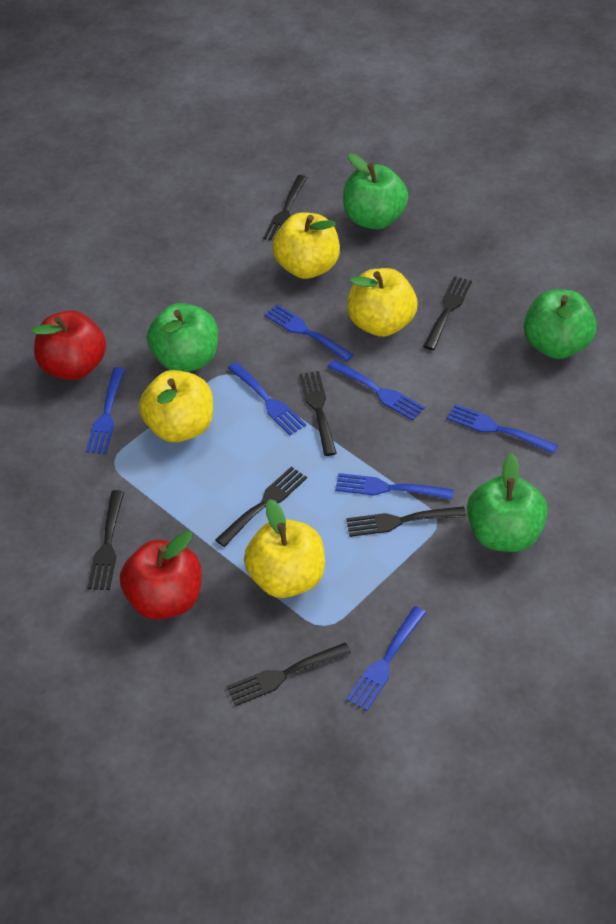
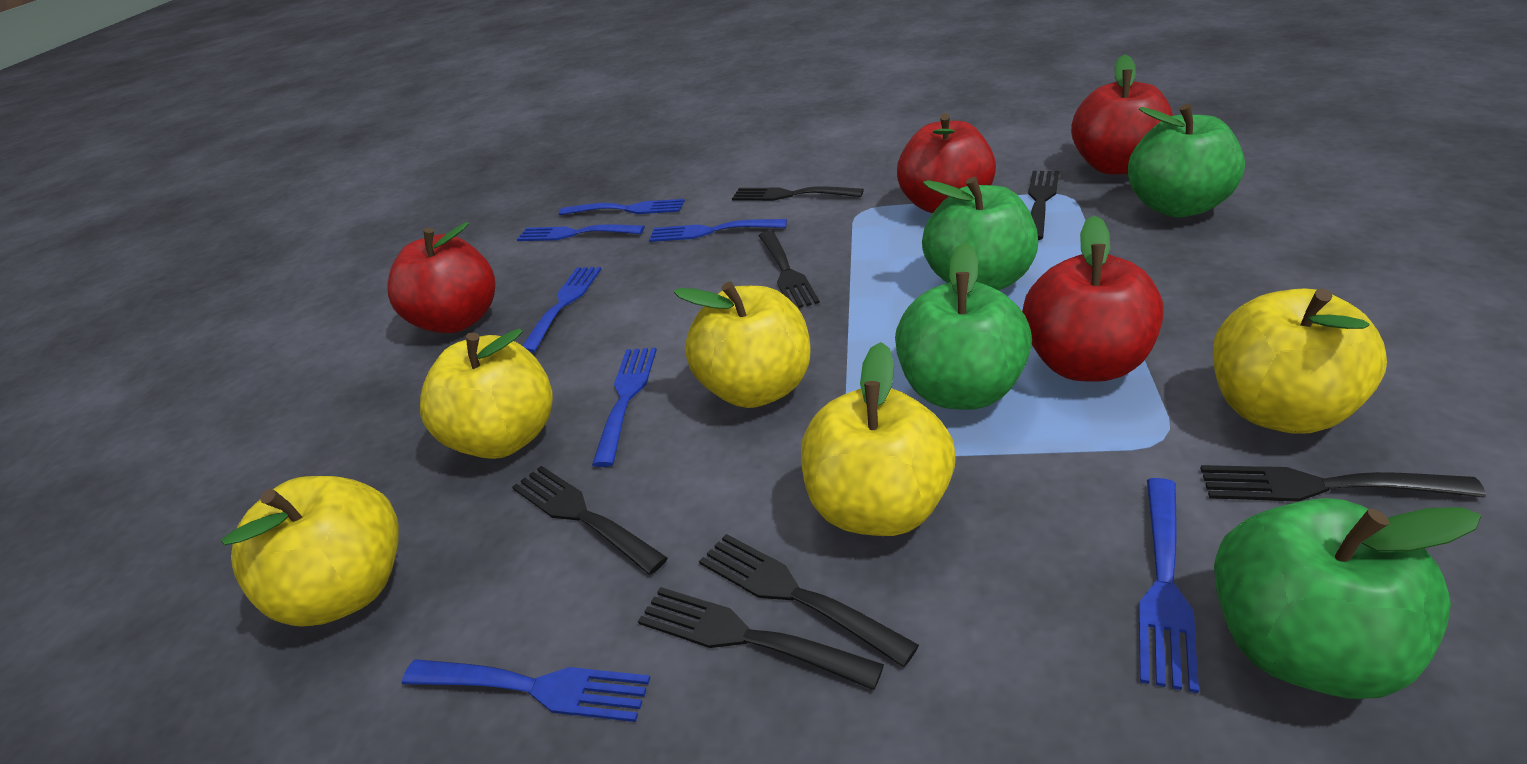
red apple: [31,310,106,380] [120,531,202,620] = 2 -> [387,222,496,333] [897,113,996,213] [1022,215,1164,382] [1071,54,1173,175] = 4
yellow apple: [139,370,213,442] [244,499,325,598] [272,212,340,279] [347,268,418,337] = 4 -> [221,476,399,627] [420,328,553,459] [674,281,811,408] [801,342,956,536] [1213,288,1387,434] = 5

